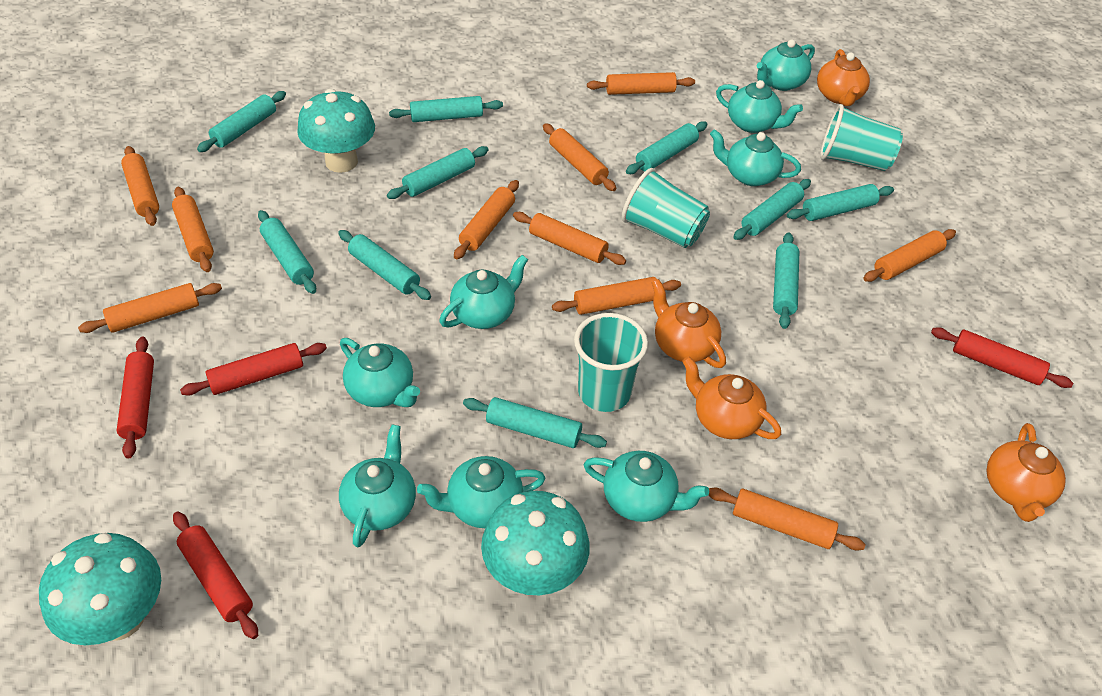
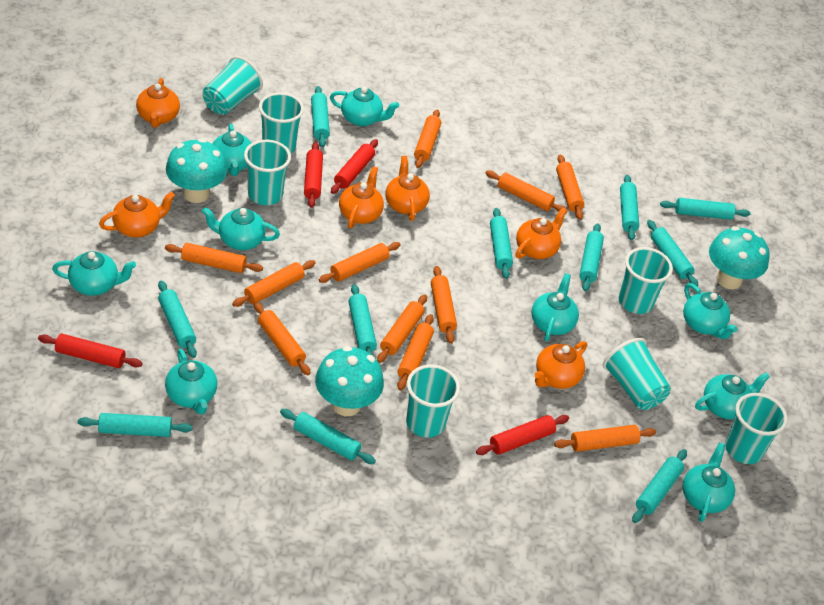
orange rolling pin: [78,283,222,333] [121,146,159,226] [172,187,214,272] [454,180,519,259] [513,212,626,265] [543,123,616,191] [552,277,681,315] [587,72,695,95] [709,488,866,551] [863,229,956,282] = 10 -> [165,243,263,273] [232,260,315,307] [254,302,310,375] [319,242,401,283] [377,294,427,363] [397,314,434,390] [414,110,441,168] [431,266,457,344] [486,170,568,213] [554,425,656,452] [556,154,584,220] = 11
orange teapot: [652,279,726,368] [682,356,781,439] [817,49,870,106] [987,423,1066,522] = 4 -> [99,192,175,238] [136,78,180,128] [339,166,384,228] [385,156,430,221] [515,207,567,259] [535,341,587,389] = 6
turquoise cup: [574,313,648,412] [622,168,710,248] [820,104,903,171] = 3 -> [203,56,263,115] [244,140,291,205] [259,92,304,153] [406,364,460,438] [603,338,671,410] [619,247,673,314] [725,393,788,464] = 7
turquoise rolling pin: [197,91,286,152] [258,210,316,294] [338,230,431,300] [387,146,489,199] [389,96,503,122] [463,397,607,448] [626,121,708,174] [733,179,811,240] [773,232,800,329] [787,184,894,221] = 10 -> [78,413,192,437] [158,281,197,358] [280,409,376,464] [311,86,330,147] [349,284,377,356] [490,208,513,279] [579,223,604,291] [620,175,639,241] [632,449,687,523] [647,220,698,287] [660,198,750,220] = 11
turquoise teapot: [339,424,416,547] [340,338,420,407] [417,456,546,528] [439,255,528,329] [584,451,709,522] [710,129,801,186] [716,80,803,133] [757,39,815,91] = 8 -> [52,251,136,296] [165,349,217,414] [202,207,280,250] [212,124,252,176] [330,87,399,126] [531,273,579,341] [683,283,738,339] [683,443,735,522] [695,372,770,420] = 9

